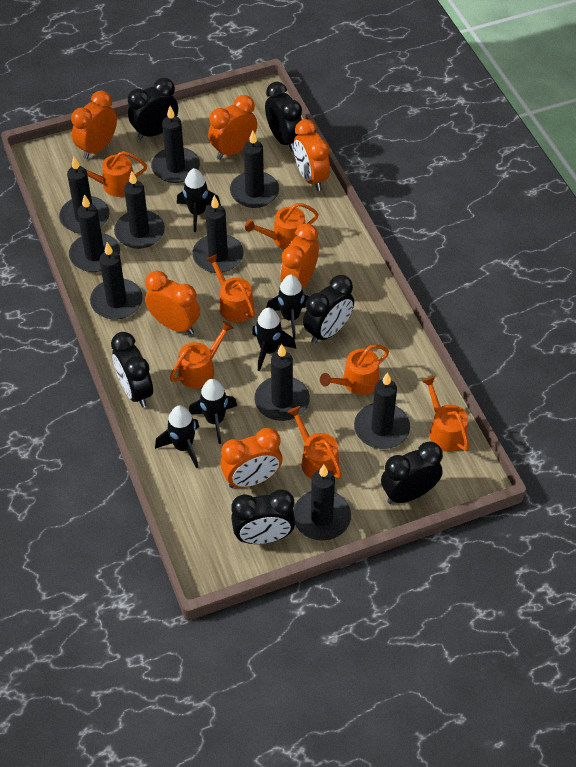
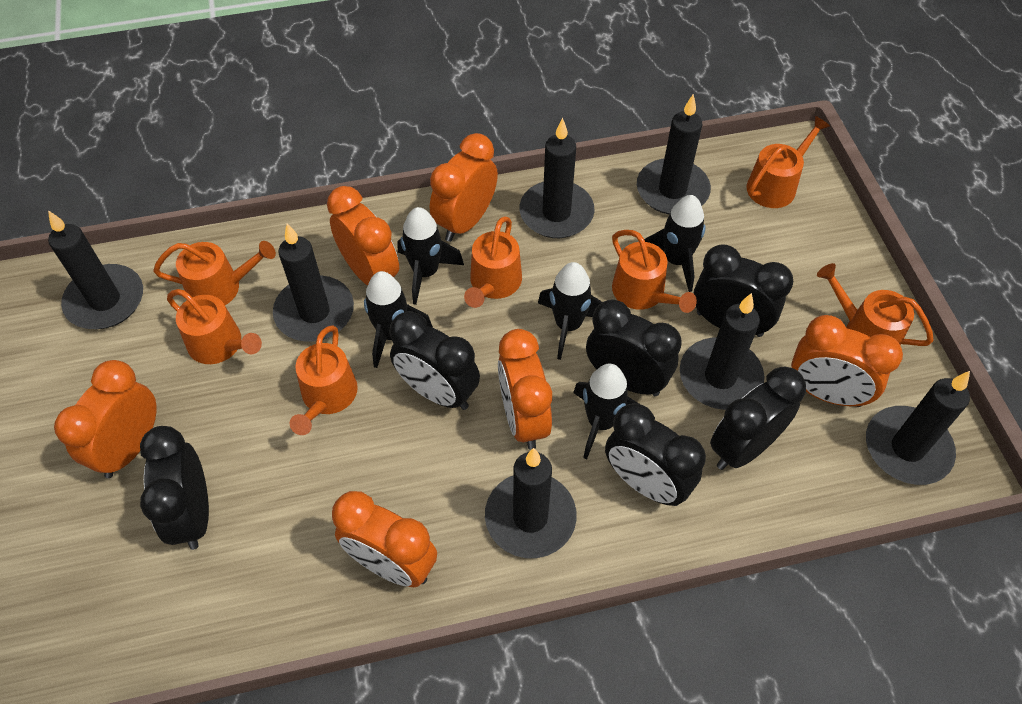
black candle: [59,157,109,234] [69,194,120,272] [90,242,143,320] [114,171,165,249] [151,106,200,183] [192,195,244,273] [230,131,279,208] [254,344,310,421] [293,465,351,541] [354,372,410,449] = 10 -> [48,210,143,329] [273,224,354,342] [485,448,577,558] [519,118,594,238] [637,94,711,214] [680,293,764,410] [866,371,970,485] = 7

